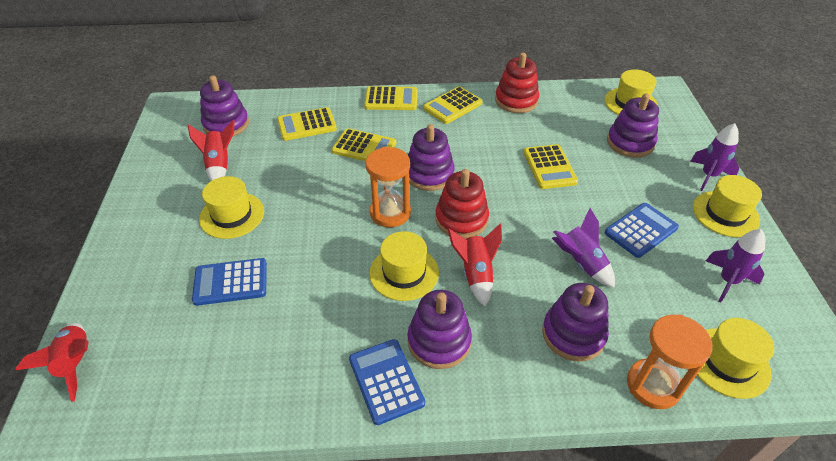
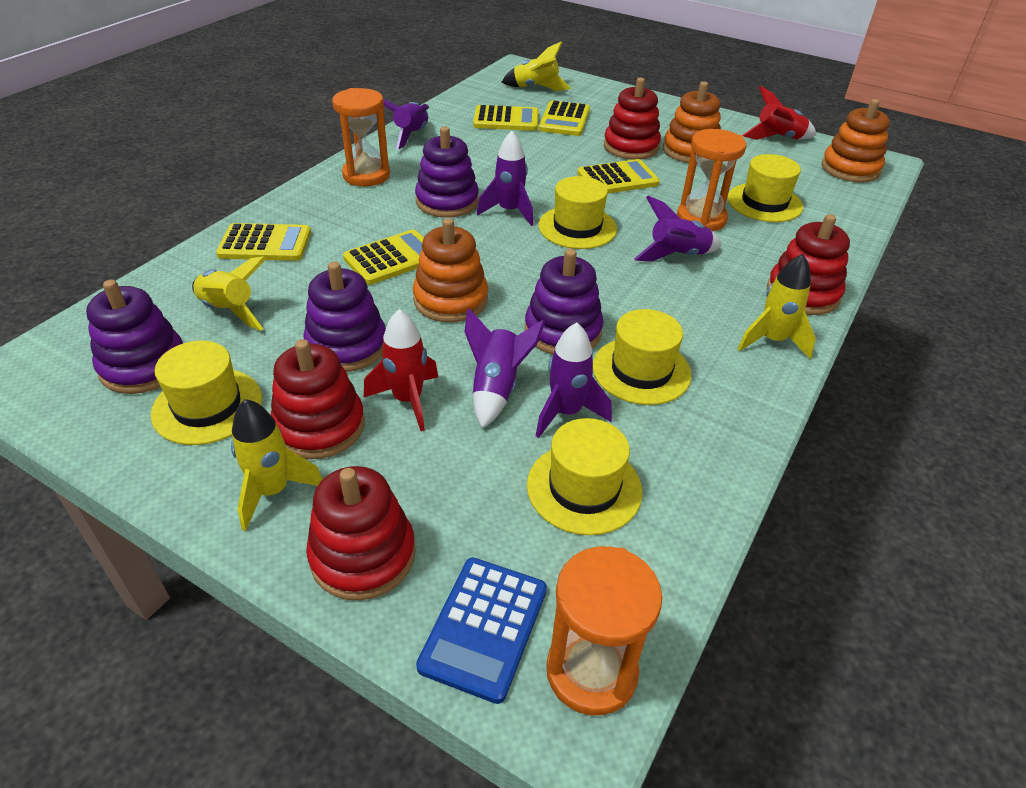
blue calculator: [192,258,267,306] [349,339,425,425] [605,203,679,258] = 3 -> [416,558,547,704] = 1
orange hourglass: [366,147,411,227] [627,314,712,409] = 2 -> [332,88,390,186] [546,546,662,715] [677,129,746,231] = 3
orange stacking toy: none = 0 -> [413,218,488,322] [663,81,721,163] [822,99,890,183] = 3
purple rocket: [552,208,615,288] [690,123,739,191] [706,229,765,302] = 3 -> [383,98,429,149] [464,308,545,428] [477,131,533,226] [536,322,612,438] [634,196,722,262] = 5
purple stacking toy: [200,75,249,137] [407,290,472,369] [408,124,455,191] [542,283,609,361] [607,93,659,158] = 5 -> [86,279,183,394] [303,262,386,372] [415,126,479,218] [525,249,604,354] = 4
red rocket: [16,323,89,402] [188,120,235,181] [448,223,502,307] = 3 -> [364,309,438,431] [742,86,816,140] = 2
red stacking toy: [435,169,489,239] [495,53,539,113] = 2 -> [271,339,365,459] [306,466,416,600] [604,78,661,160] [767,214,850,315] = 4
yellow rocket: none = 0 -> [192,256,267,331] [231,399,323,531] [502,41,571,91] [738,254,816,359] = 4

